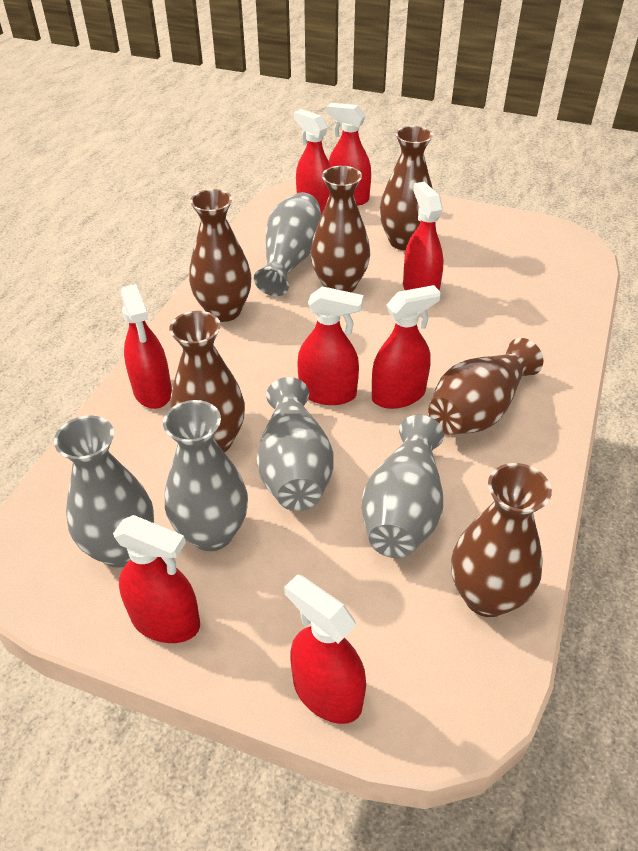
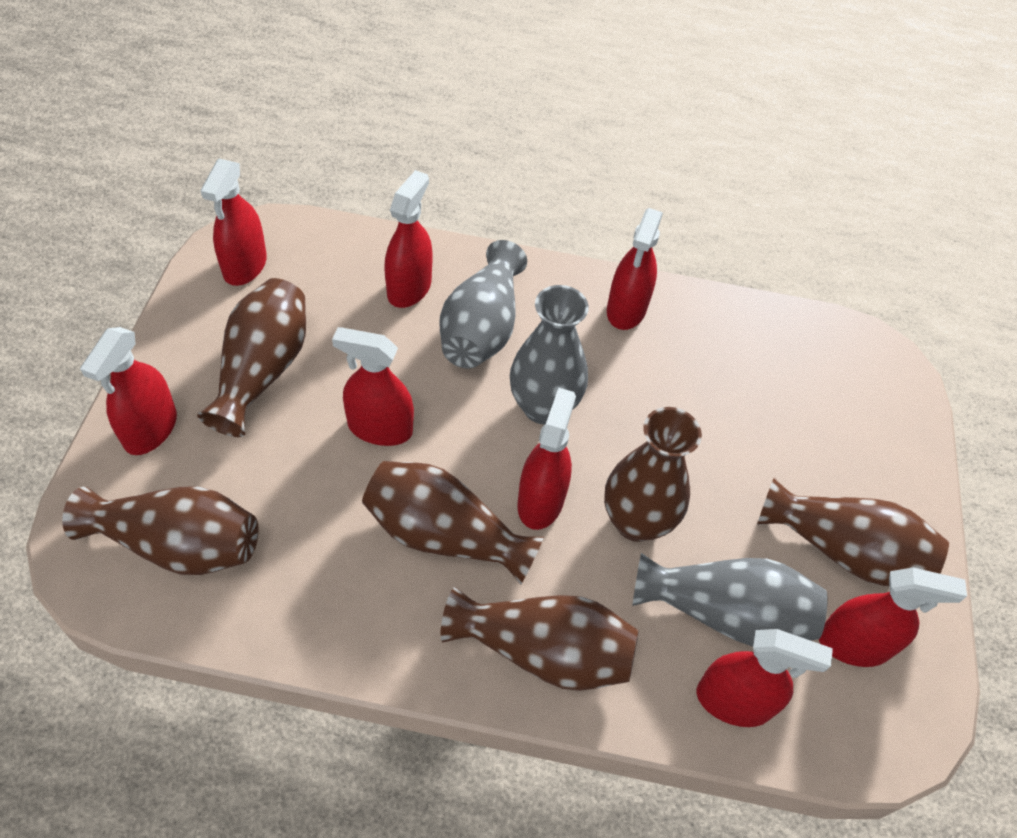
grey vase: [54,415,154,568] [163,400,248,551] [254,192,322,296] [257,377,333,511] [361,415,444,558] = 5 -> [440,240,527,369] [510,285,589,424] [632,553,828,647] = 3

